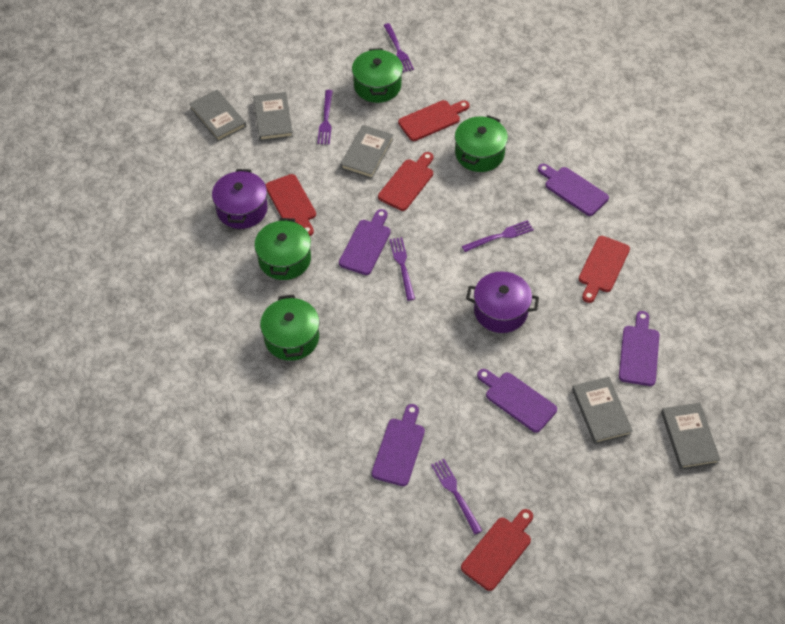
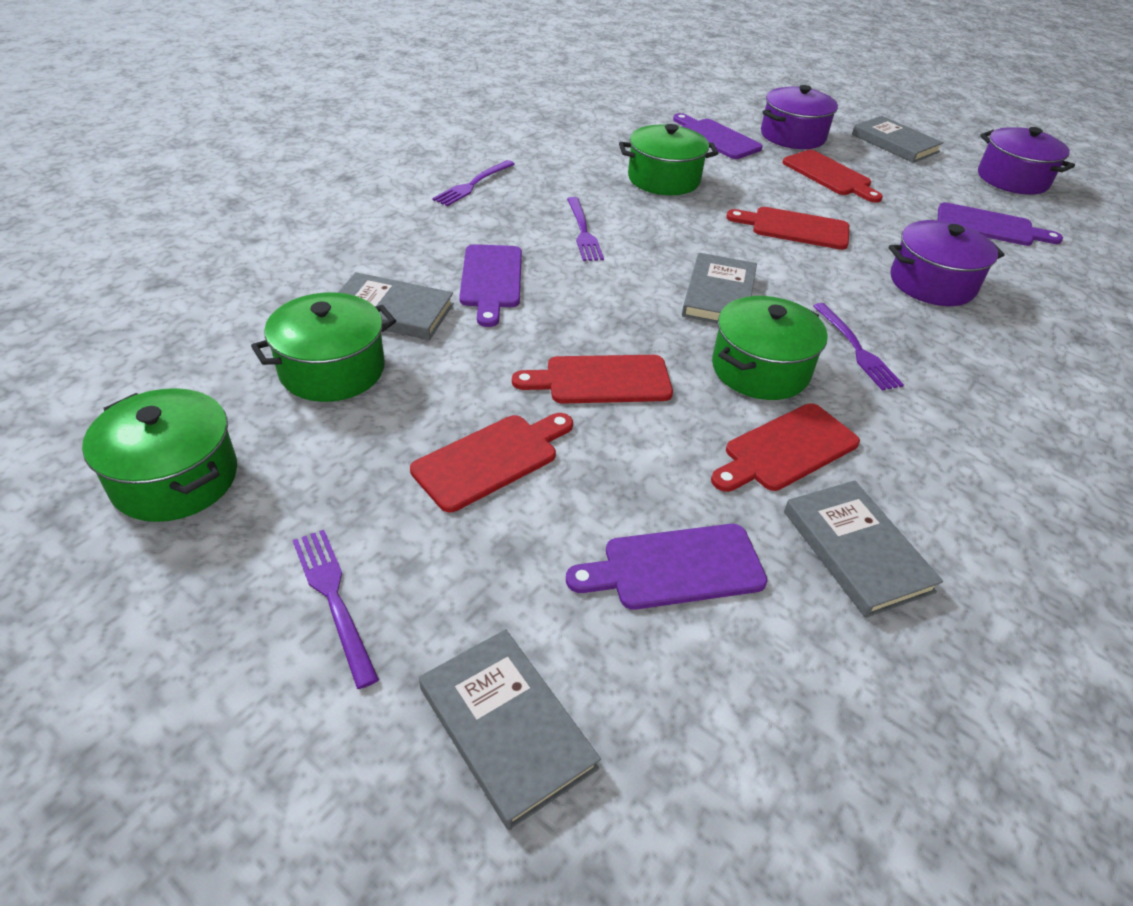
purple cutting board: [339,209,391,275] [372,404,425,486] [477,369,557,433] [538,164,609,216] [619,311,659,386] = 5 -> [459,244,522,327] [566,524,768,610] [673,113,763,159] [938,202,1063,246] = 4
purple fork: [317,90,333,145] [383,23,414,73] [389,237,415,301] [431,459,483,535] [462,220,534,252] = 5 -> [293,530,379,689] [432,160,515,206] [567,197,604,261] [813,303,904,391] = 4
purple pot: [212,169,268,229] [466,271,539,333] = 2 -> [761,85,838,149] [889,220,1005,306] [978,127,1075,195] = 3

